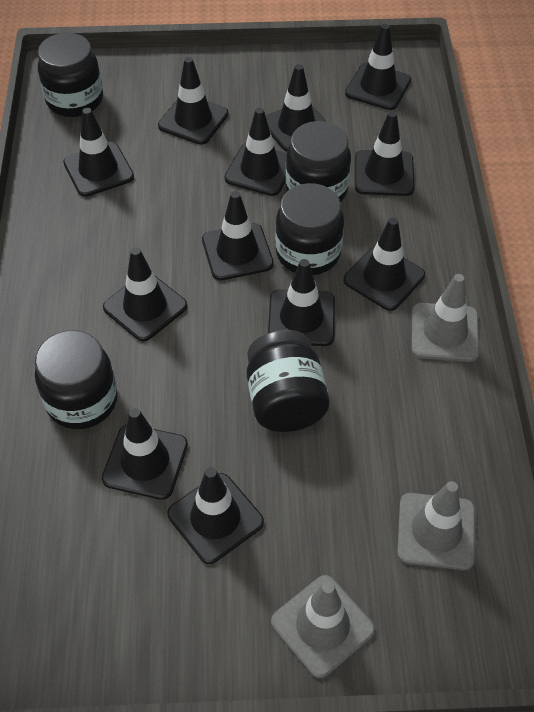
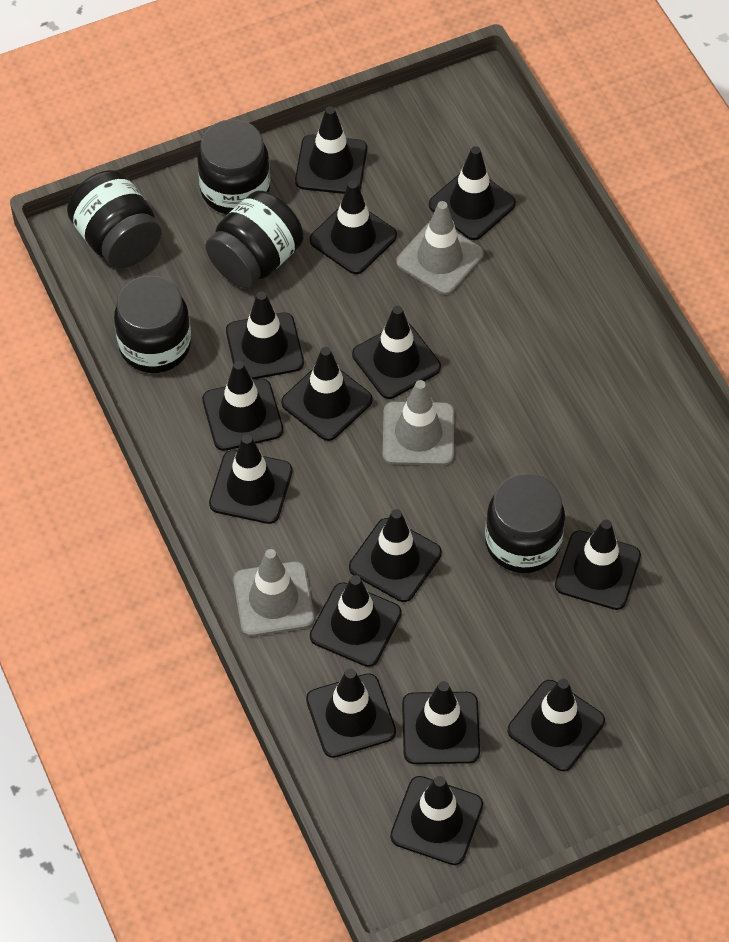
black traffic cone: [63,108,134,197] [102,408,188,500] [103,247,187,342] [158,57,229,145] [167,467,264,564] [202,191,274,281] [224,108,287,196] [265,64,327,152] [268,259,335,346] [344,217,425,311] [345,24,411,110] [355,111,415,196] = 12 -> [202,361,283,451] [209,435,293,524] [226,292,304,380] [281,347,373,441] [295,106,367,194] [306,668,396,758] [310,180,397,274] [310,575,402,667] [349,509,442,602] [352,306,441,399] [390,776,483,865] [402,681,480,764] [429,146,516,240] [508,679,605,771] [555,520,641,610] = 15

